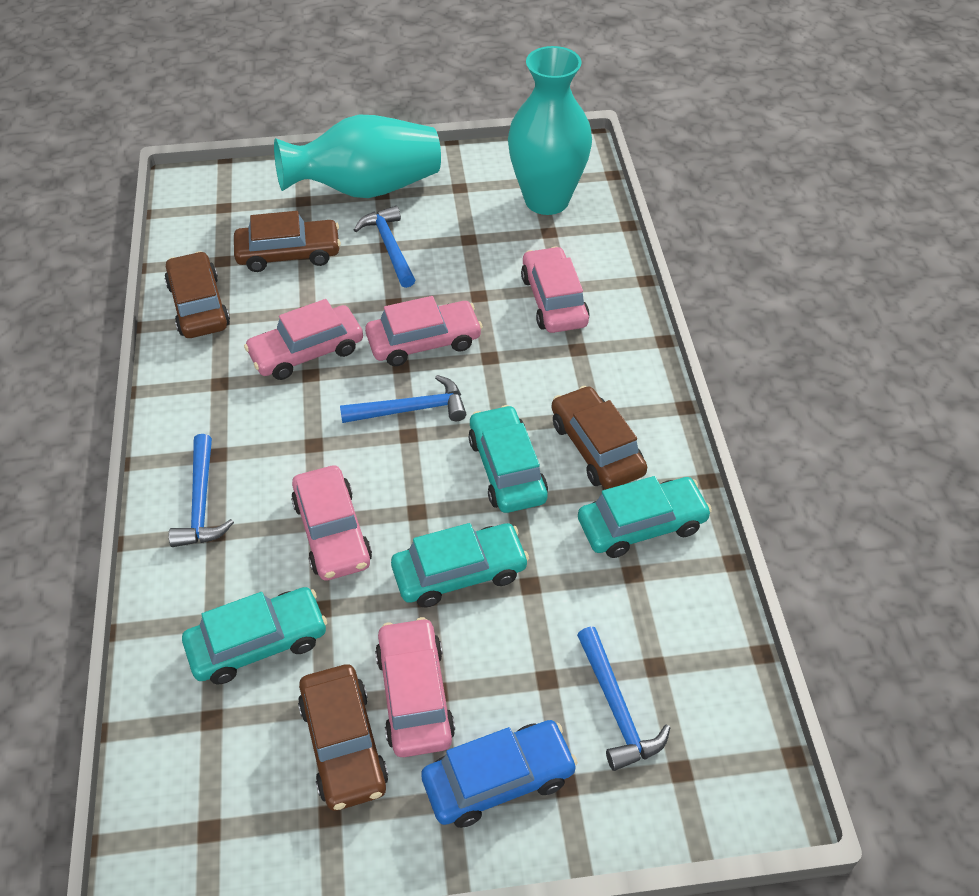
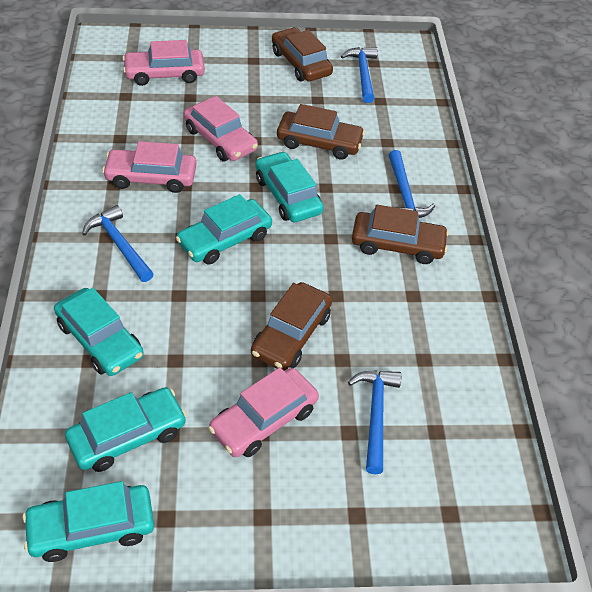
blue car: [421,720,578,828] = 1 -> none = 0
pink car: [244,299,363,380] [291,465,372,580] [365,296,483,366] [375,617,455,757] [521,246,590,333] = 5 -> [102,141,196,193] [122,40,205,86] [184,96,258,161] [208,367,319,457] = 4
turquoise car: [182,587,327,684] [391,523,529,607] [468,405,548,513] [578,476,712,558] = 4 -> [23,481,154,562] [54,288,144,376] [65,387,187,472] [176,194,272,265] [255,151,324,222] = 5
turquoise vase: [274,115,441,198] [508,46,592,215] = 2 -> none = 0

